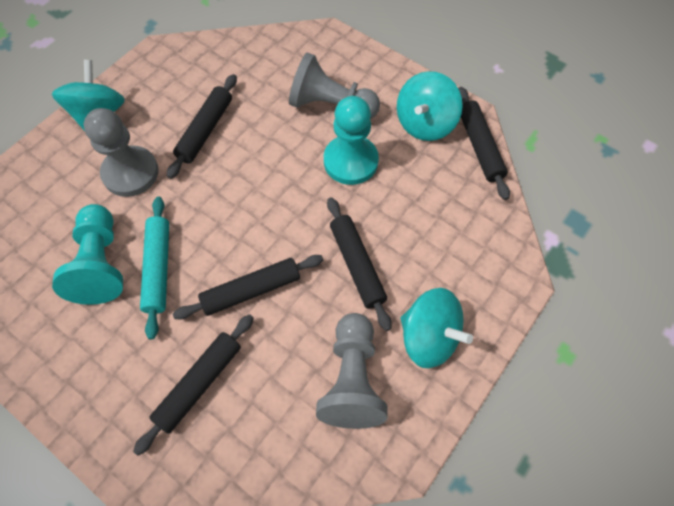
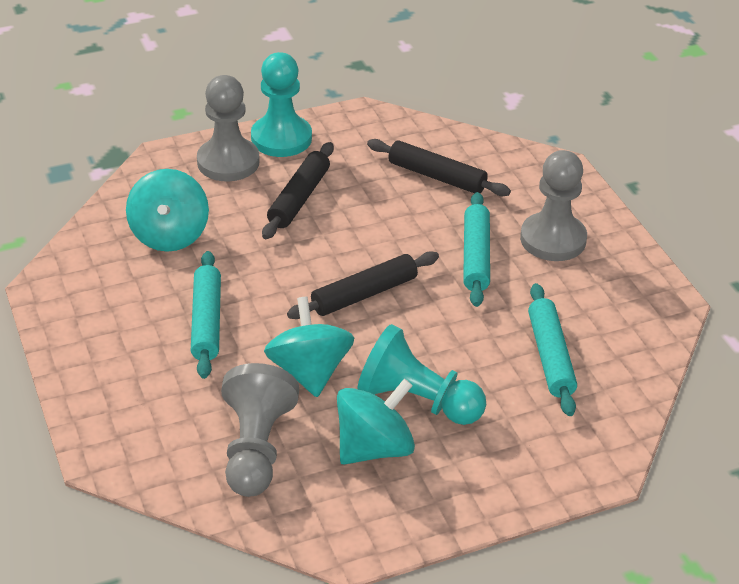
black rolling pin: [133,314,254,456] [167,74,237,179] [173,255,323,320] [327,197,392,331] [458,87,510,200] = 5 -> [262,142,334,239] [287,251,439,319] [367,139,511,196] = 3
turquoise rolling pin: [140,197,169,339] = 1 -> [191,251,221,379] [463,192,490,307] [528,283,577,416] = 3

